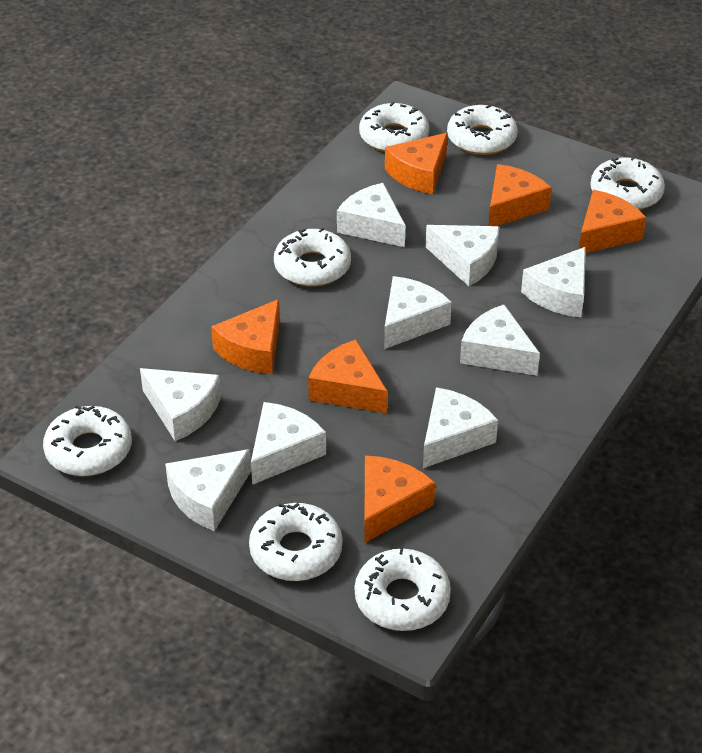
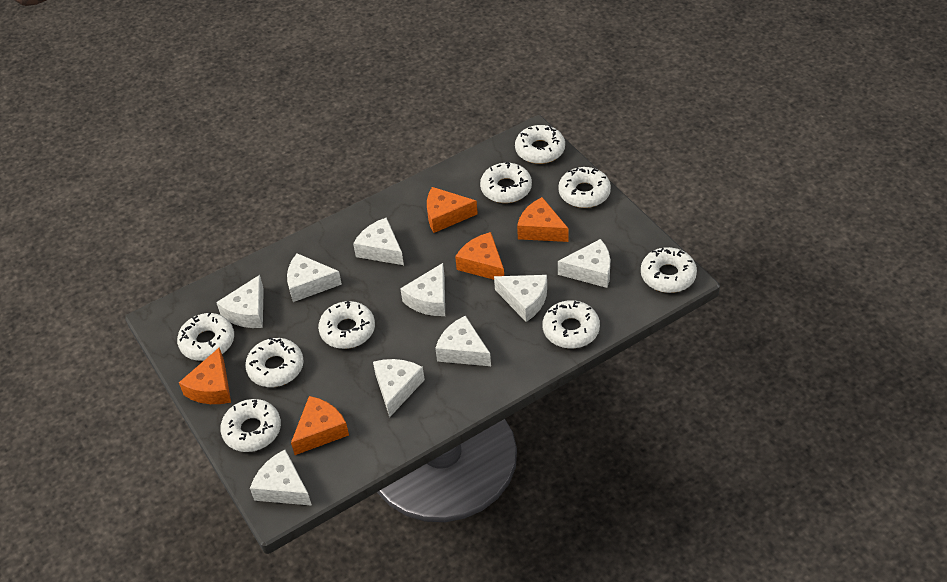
orange cheese: [211,299,280,374] [308,340,387,413] [364,456,435,543] [385,133,448,194] [489,164,552,226] [579,190,646,253] = 6 -> [179,347,231,404] [291,396,349,455] [427,187,478,233] [455,232,504,280] [517,197,568,242] = 5
white donut: [43,405,132,476] [249,503,342,581] [274,228,351,287] [355,548,451,631] [359,102,429,152] [447,105,518,155] [590,156,665,210] = 7 -> [177,312,234,361] [220,399,281,452] [245,337,304,387] [318,301,375,349] [480,162,532,203] [515,125,565,164] [543,300,600,348] [558,167,611,208] [641,247,697,293] = 9

